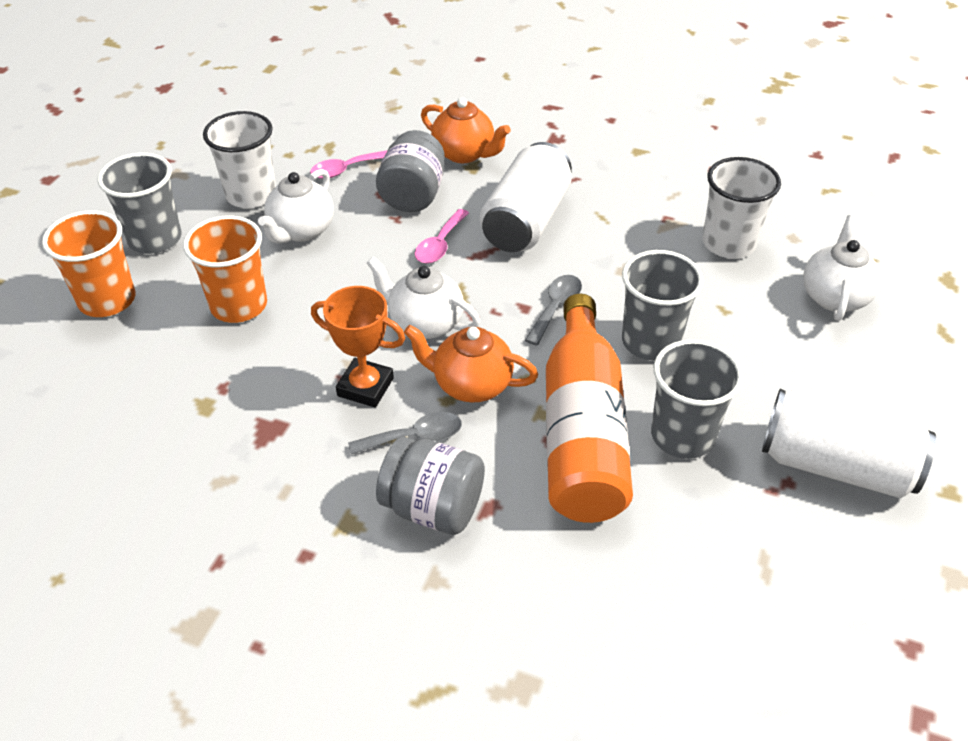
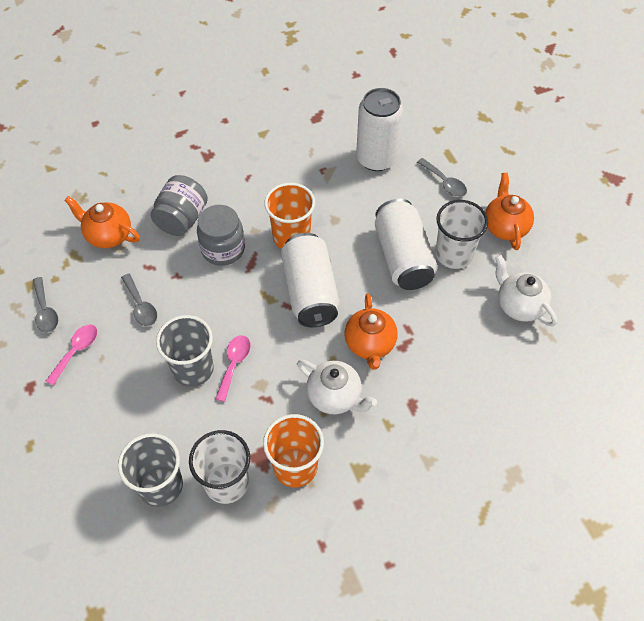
grey cup: [97,153,181,254] [622,250,703,361] [651,339,743,459] = 3 -> [118,433,183,507] [156,315,214,387] = 2
grey spoon: [348,412,462,455] [525,275,582,345] = 2 -> [33,277,58,333] [121,274,157,326] [417,158,467,197] = 3
orange bottle: [546,294,633,523] = 1 -> none = 0
orange teapot: [404,325,538,403] [421,97,511,163] = 2 -> [64,196,140,248] [344,294,397,370] [485,173,534,250] = 3
orange trophy: [311,286,405,407] = 1 -> none = 0
white can: [480,142,572,252] [762,387,936,498] = 2 -> [281,233,340,327] [356,88,403,171] [375,199,437,290] = 3
white teapot: [258,169,334,244] [367,257,481,339] [803,215,881,321] = 3 -> [297,360,377,414] [495,255,557,327] = 2

